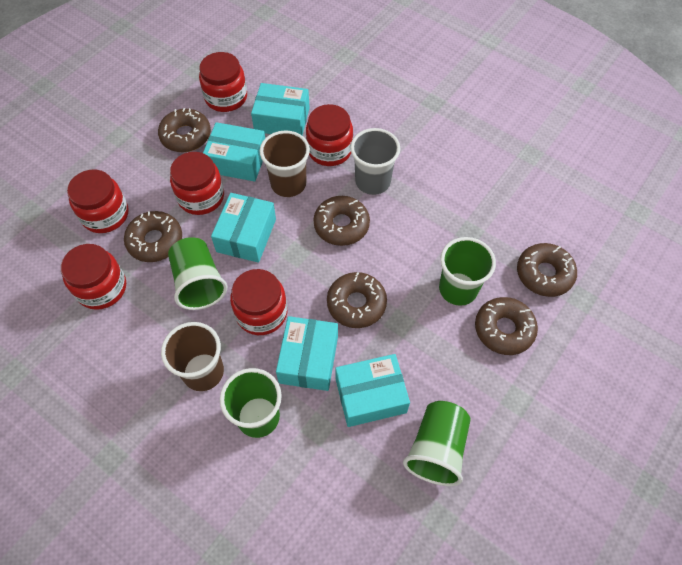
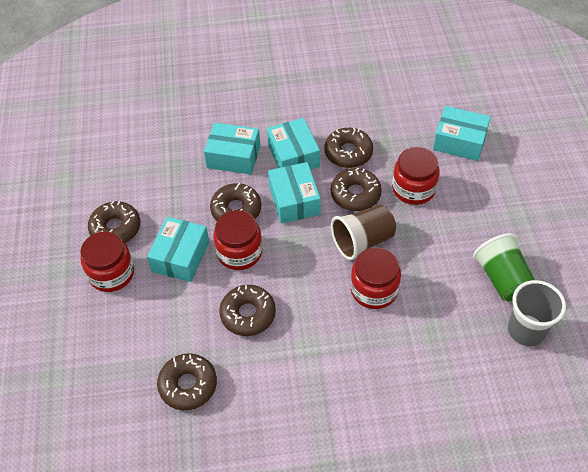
brown cup: [161,322,224,391] [260,130,310,197] = 2 -> [331,205,396,260] = 1
green cup: [168,237,227,310] [220,368,282,438] [403,401,471,486] [439,237,496,306] = 4 -> [473,233,535,301] = 1
red jar: [61,244,126,310] [67,169,129,233] [170,152,224,215] [199,52,247,112] [230,269,287,335] [306,104,353,166] = 6 -> [80,232,134,292] [213,210,262,270] [350,247,401,309] [392,147,440,205] = 4

